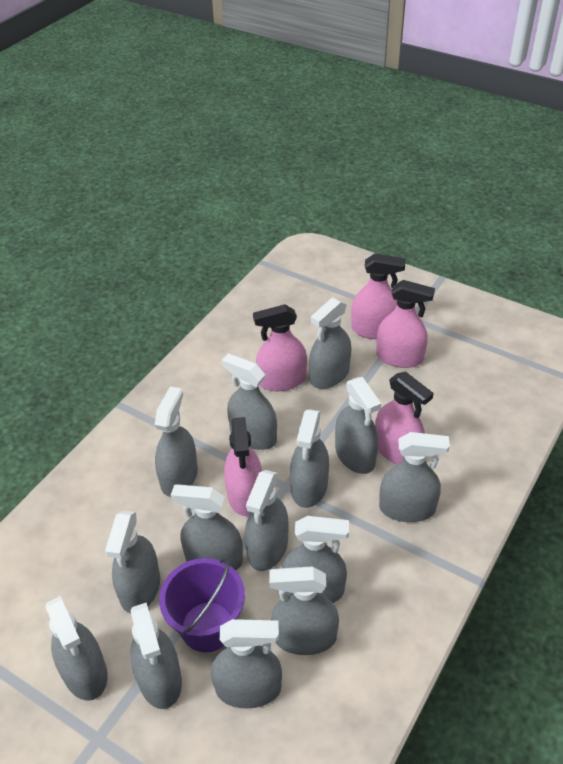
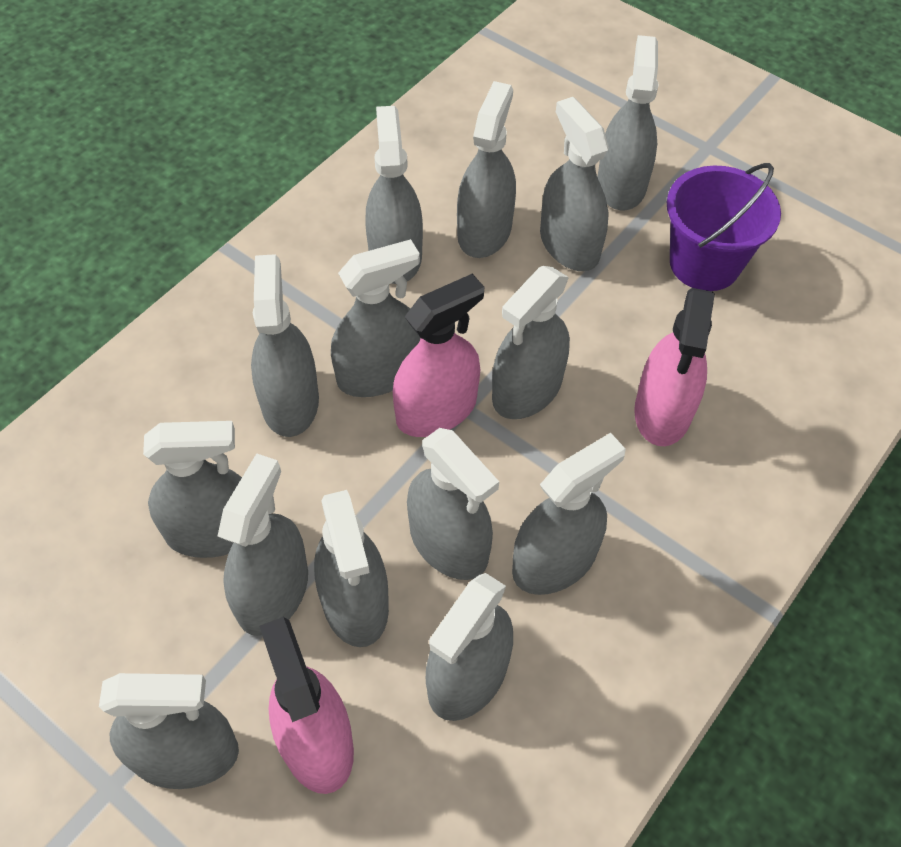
pink spray bottle: [224,417,262,516] [253,304,307,391] [351,253,406,339] [375,371,434,465] [376,280,435,368] = 5 -> [259,617,354,794] [393,274,484,437] [634,288,715,446] = 3

